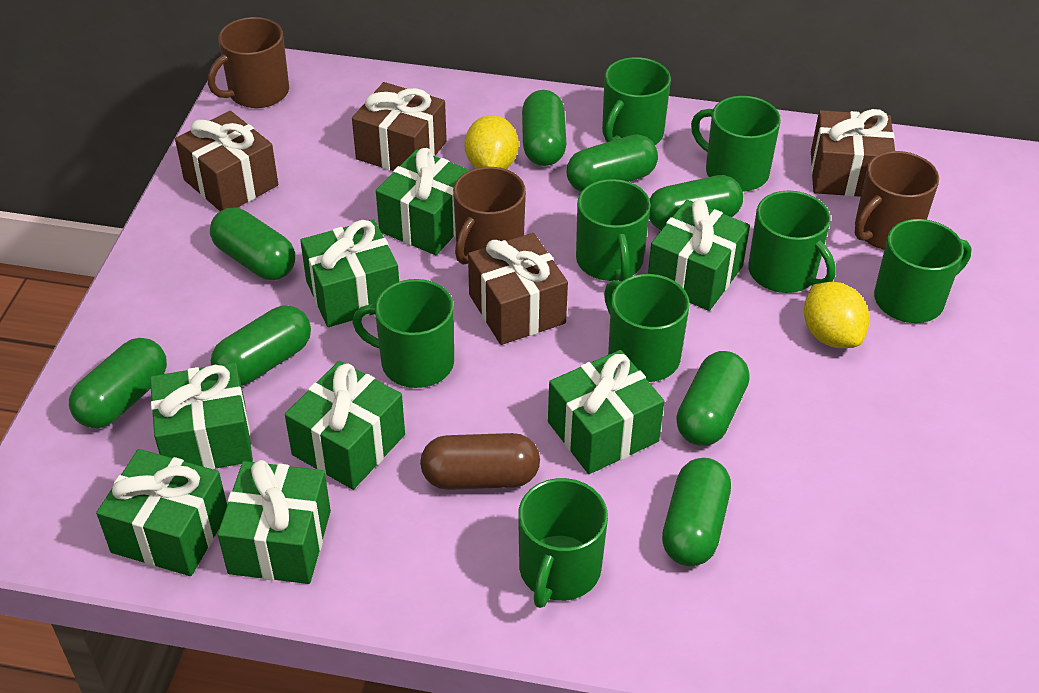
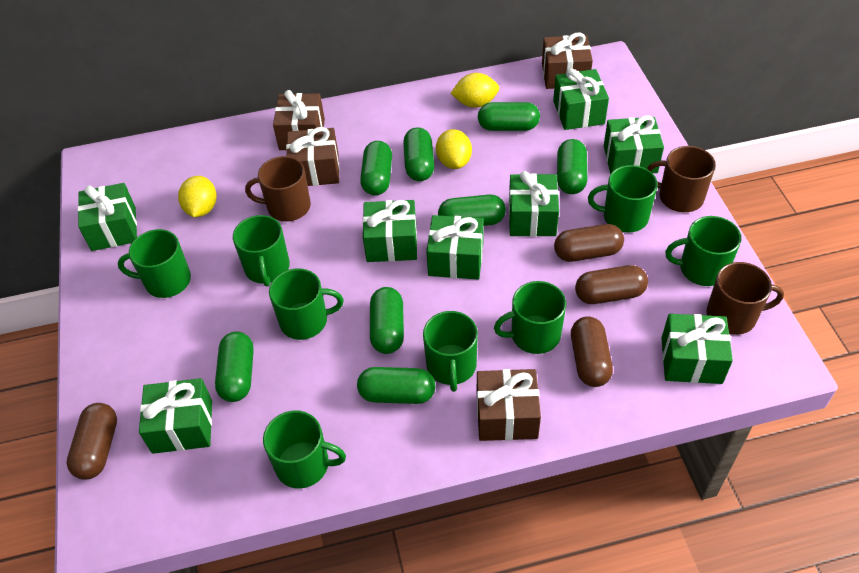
brown capsule: [420,433,540,490] = 1 -> [66,403,117,480] [554,224,624,262] [571,316,613,387] [575,265,648,304] = 4
yellow lemon: [464,115,519,169] [804,282,870,348] = 2 -> [178,176,217,217] [436,129,472,169] [451,73,499,108] = 3

